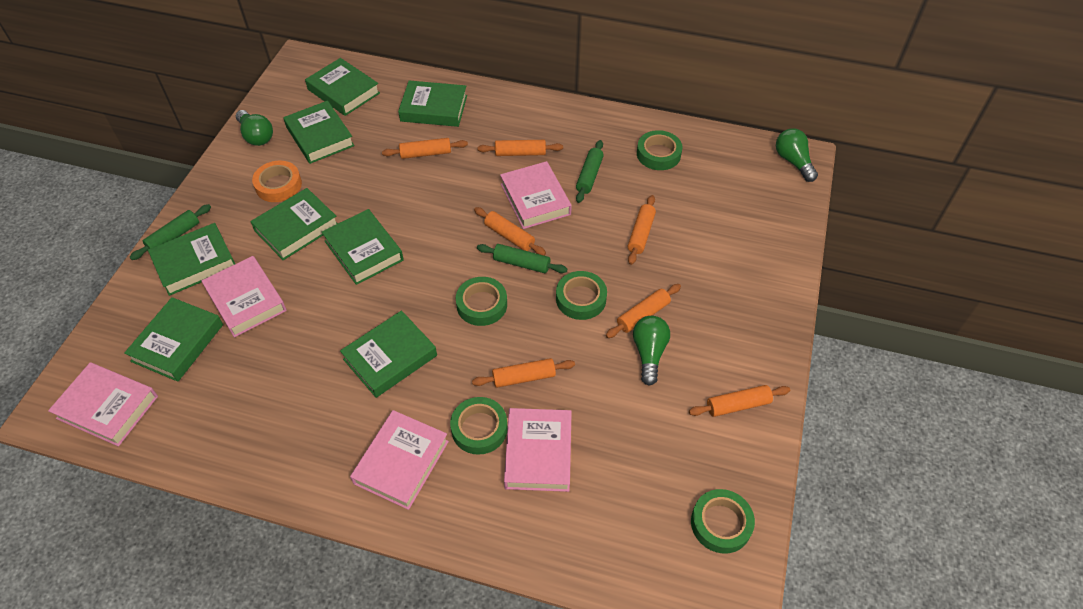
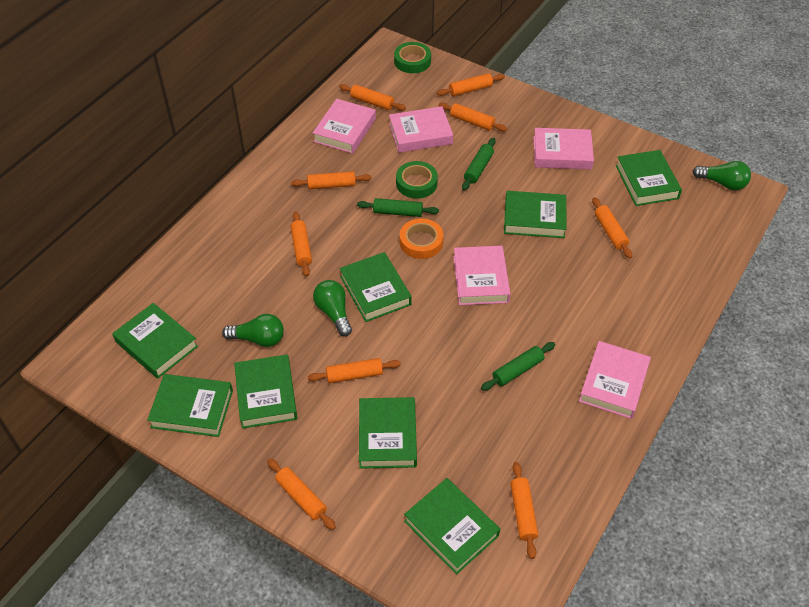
green tape: [450,397,508,455] [456,277,507,326] [556,271,607,320] [637,130,683,170] [691,489,755,554] = 5 -> [394,42,431,73] [396,161,438,199] = 2
orange rolling pin: [382,138,468,159] [472,358,575,388] [474,207,546,256] [477,140,563,156] [606,284,681,338] [628,195,656,265] [689,385,790,417] = 7 -> [267,459,336,530] [291,171,372,189] [291,211,312,276] [308,358,401,383] [339,84,406,111] [437,73,505,96] [439,103,507,131] [510,462,538,559] [592,197,632,259] = 9

